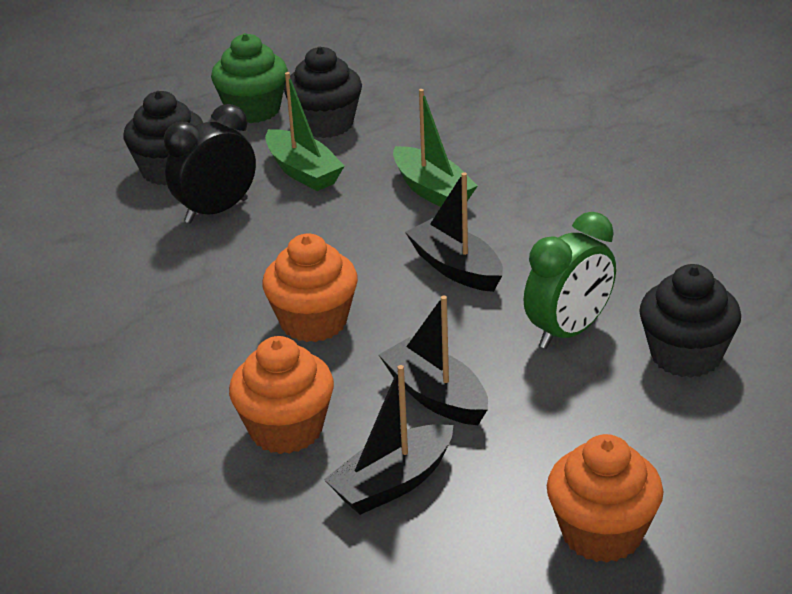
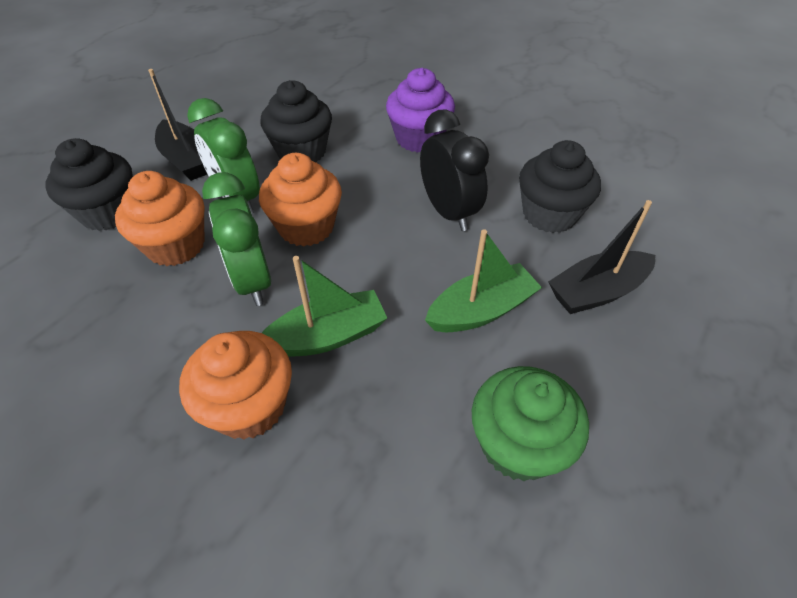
black boat: [324,365,453,515] [379,296,488,425] [405,172,503,292] = 3 -> [148,69,207,181] [548,200,655,314] = 2
green clock: [524,212,616,349] = 1 -> [187,98,260,214] [202,172,271,306] = 2
purple cupcake: none = 0 -> [386,68,455,153] = 1

